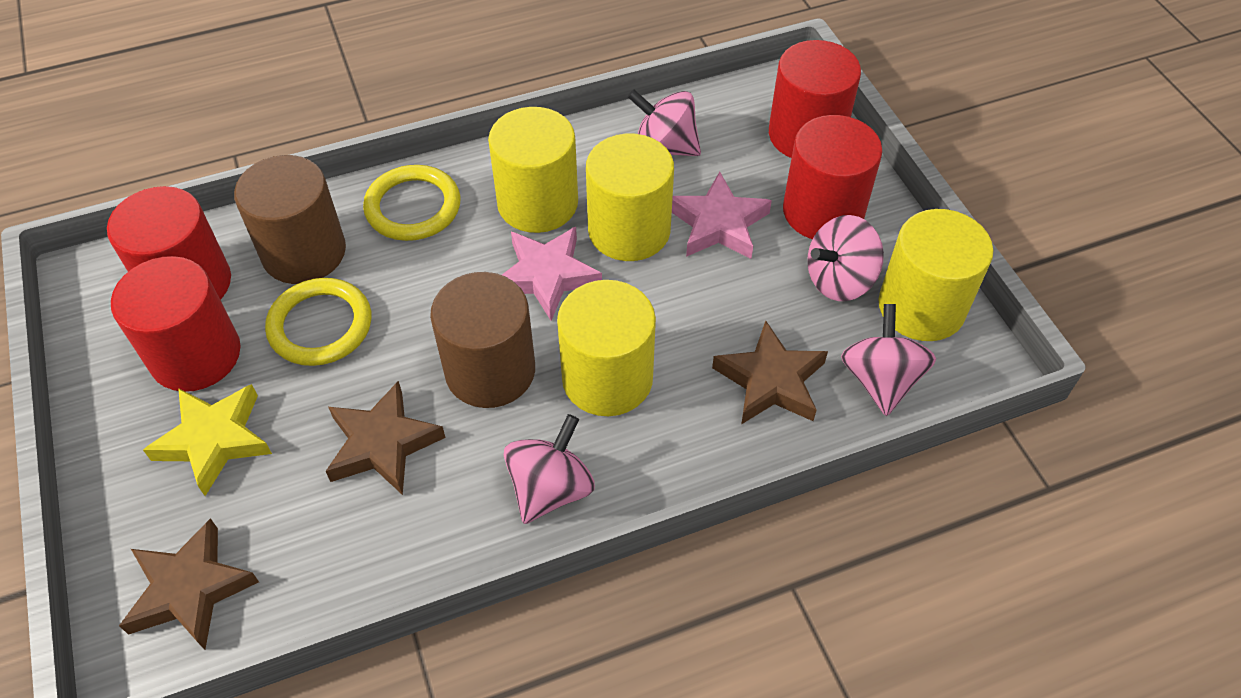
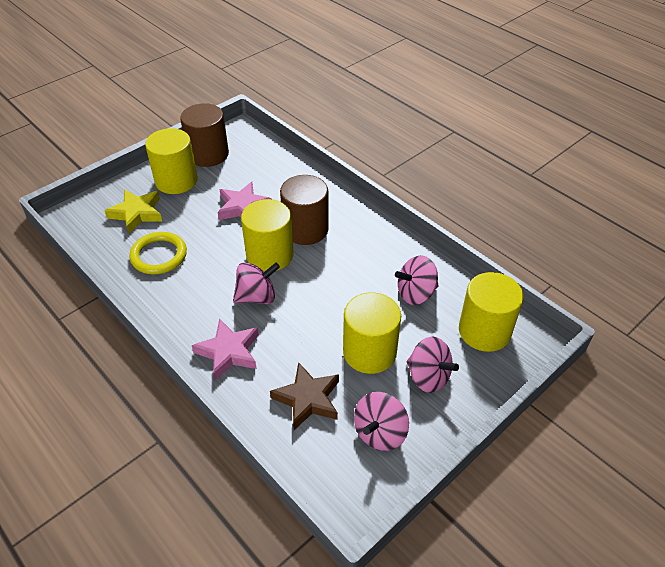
brown star: [119,518,259,650] [326,381,446,495] [712,321,828,424] = 3 -> [270,362,339,430] = 1
red cylinder: [107,186,231,300] [111,256,241,392] [769,40,861,158] [783,115,882,239] = 4 -> none = 0
yellow ring: [265,278,371,366] [363,165,461,241] = 2 -> [129,232,187,275] = 1

